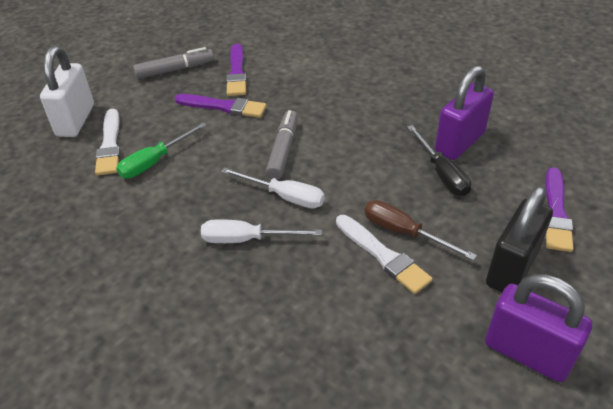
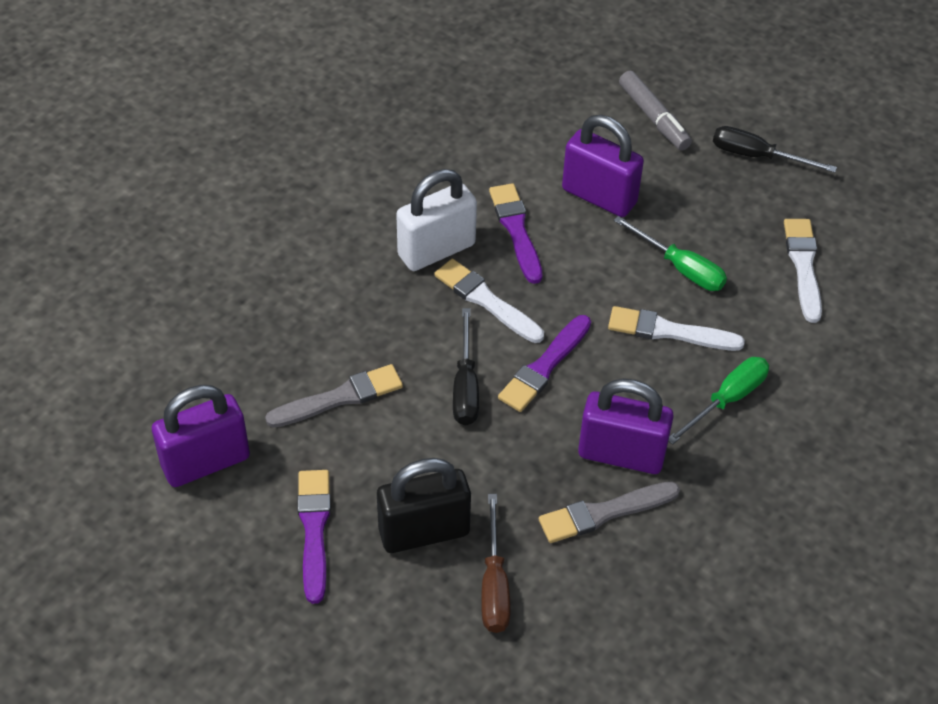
black screwdriver: [407,125,471,196] = 1 -> [453,308,479,425] [713,126,837,173] = 2
green screwdriver: [116,122,207,179] = 1 -> [613,216,727,291] [668,357,769,445] = 2
grey brush: none = 0 -> [265,364,403,427] [539,481,680,543] = 2
grey marker: [133,47,214,79] [266,110,298,180] = 2 -> [619,71,692,150] = 1
purple padlock: [435,65,494,160] [485,274,592,382] = 2 -> [152,385,250,487] [562,115,644,217] [578,378,674,474] = 3
white brush: [95,109,120,175] [336,215,432,294] = 2 -> [434,259,544,343] [608,306,745,351] [784,219,822,323] = 3
white screwdriver: [201,219,322,243] [221,168,325,208] = 2 -> none = 0

